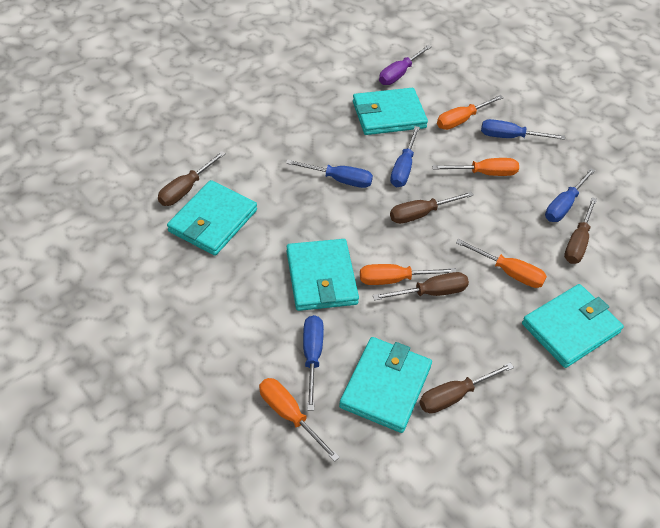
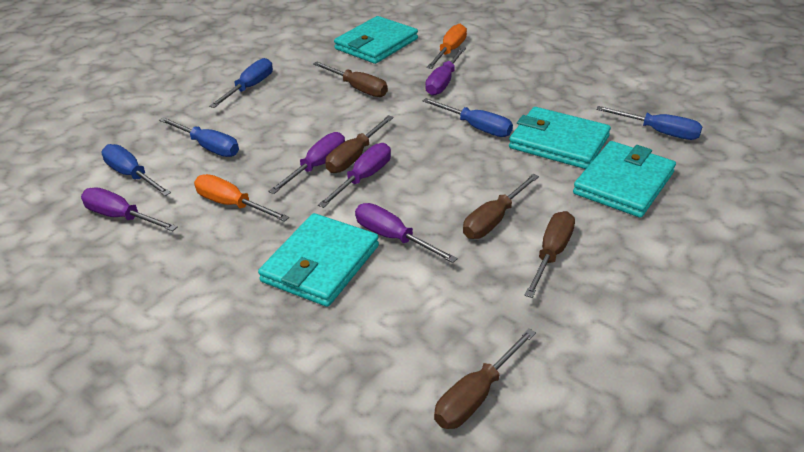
orange screwdriver: [259,378,340,462] [360,264,456,285] [432,158,519,176] [437,95,504,130] [456,239,547,288] = 5 -> [194,174,289,222] [427,24,467,69] = 2
purple screwdriver: [379,45,432,85] = 1 -> [81,187,178,231] [268,132,345,194] [318,143,391,208] [355,203,458,263] [425,47,466,96] = 5
turquoise wallet: [167,180,257,256] [287,239,359,311] [339,337,432,433] [353,88,428,135] [522,284,624,368] = 5 -> [258,213,379,307] [334,16,418,64] [509,107,611,169] [573,141,676,218] = 4

